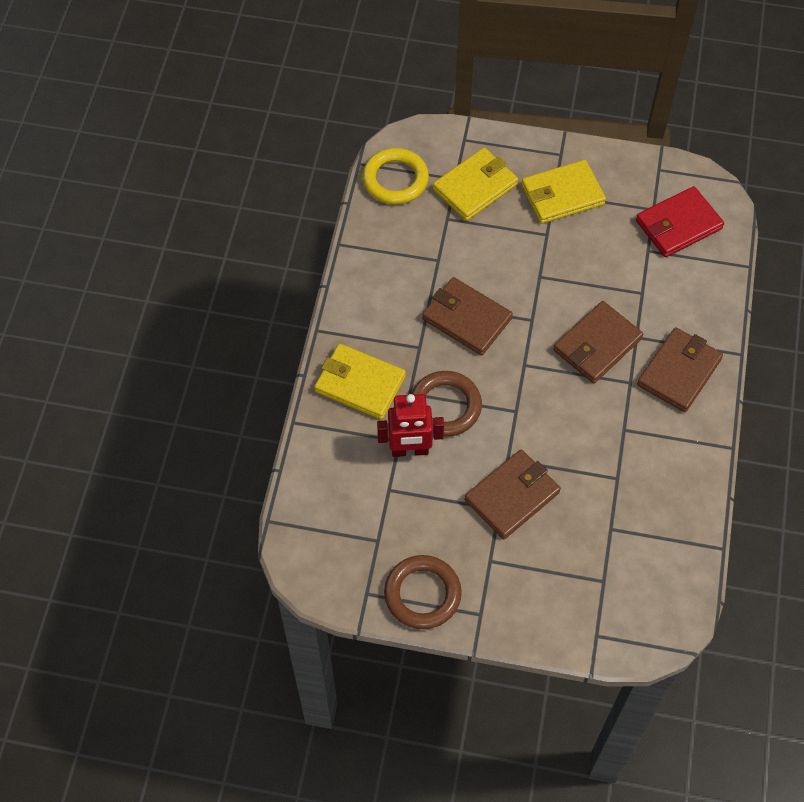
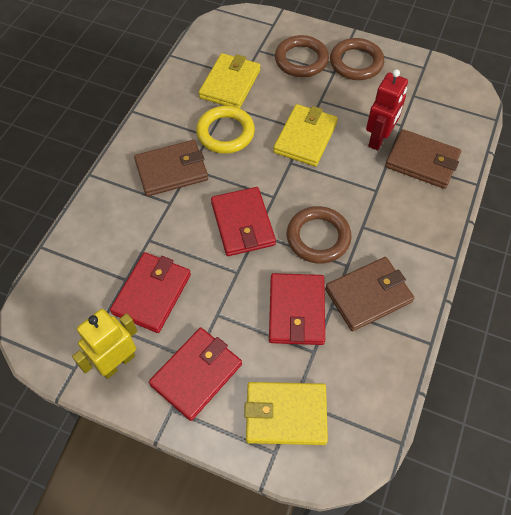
brown ring: [384,555,462,629] [411,371,482,437] = 2 -> [275,35,329,77] [287,206,352,264] [330,38,384,80] = 3
brown wallet: [422,277,513,355] [464,449,561,539] [553,301,643,383] [637,328,723,412] = 4 -> [134,140,208,196] [325,257,414,331] [385,129,461,189] = 3
red wallet: [636,186,724,257] = 1 -> [110,252,191,333] [149,328,242,421] [211,187,276,256] [269,273,325,345] = 4
yellow robot: none = 0 -> [72,309,137,379] = 1

